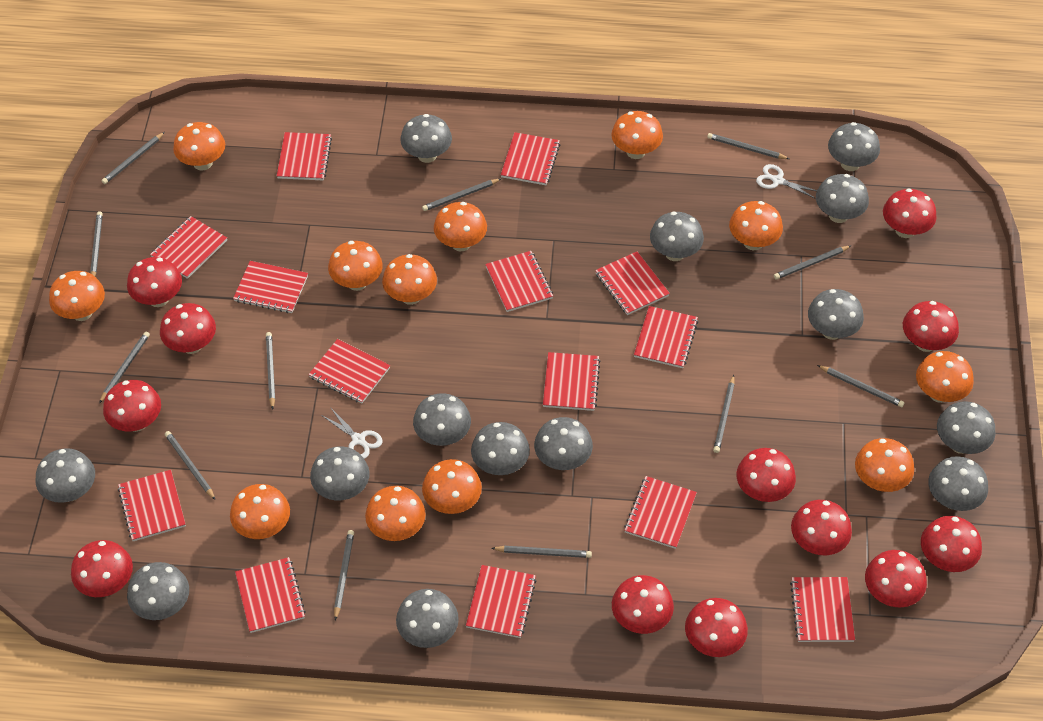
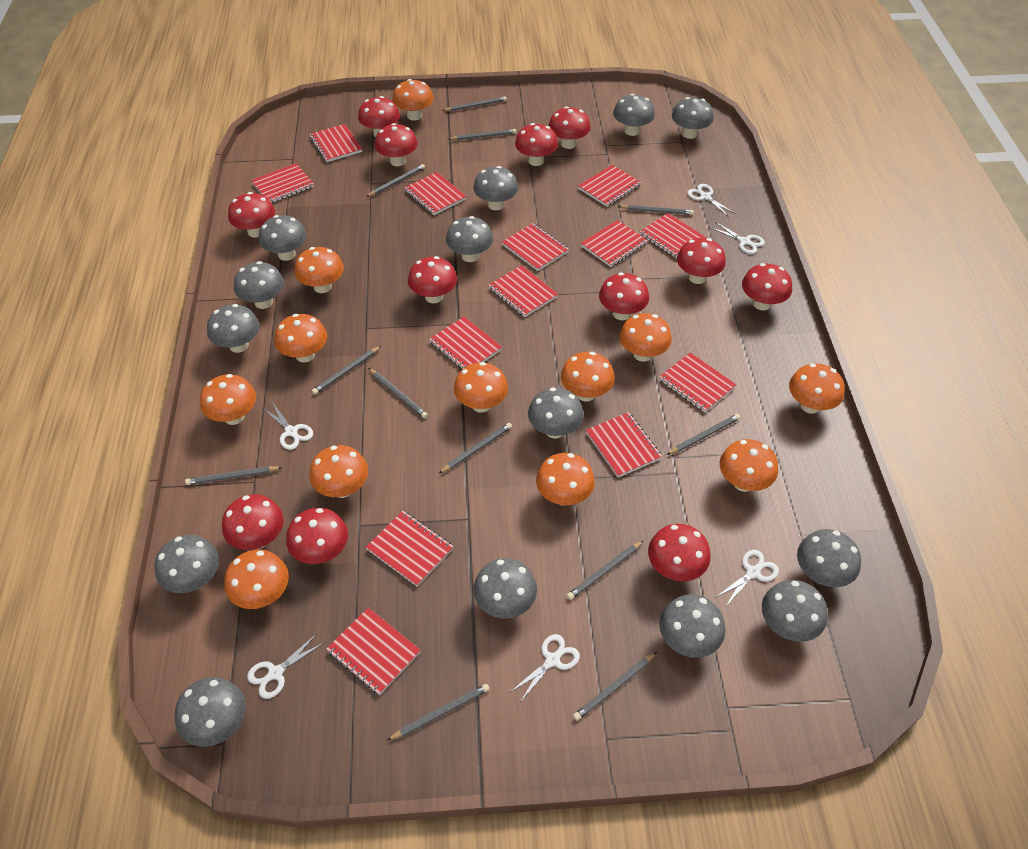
red notebook: [118,470,186,541] [150,216,227,279] [233,261,308,313] [235,557,306,633] [277,132,332,181] [308,339,390,404] [466,565,537,638] [485,251,553,312] [501,132,560,185] [543,352,601,411] [595,252,670,315] [624,476,697,549] [634,306,698,368] [790,577,855,642] = 14 -> [251,163,314,203] [309,124,362,162] [326,608,421,695] [366,511,454,586] [404,172,467,215] [429,317,502,369] [488,265,558,317] [502,223,569,271] [578,165,641,207] [581,220,648,267] [586,412,662,477] [640,213,707,258] [659,353,737,412] = 13
white scissors: [321,407,383,459] [756,164,817,199] = 2 -> [247,634,325,699] [263,402,313,450] [510,634,580,701] [687,184,735,216] [709,222,765,254] [715,550,779,607] = 6

